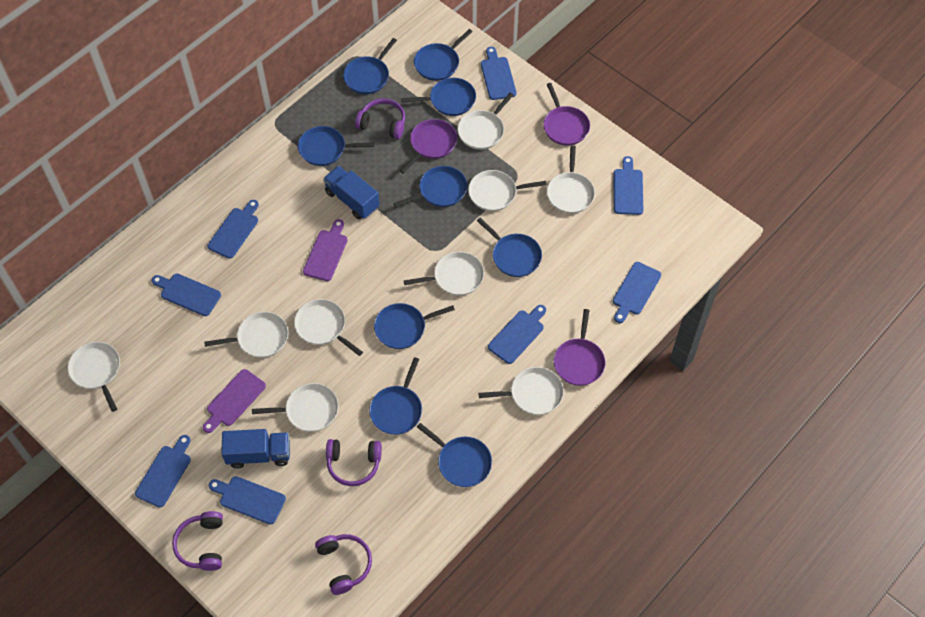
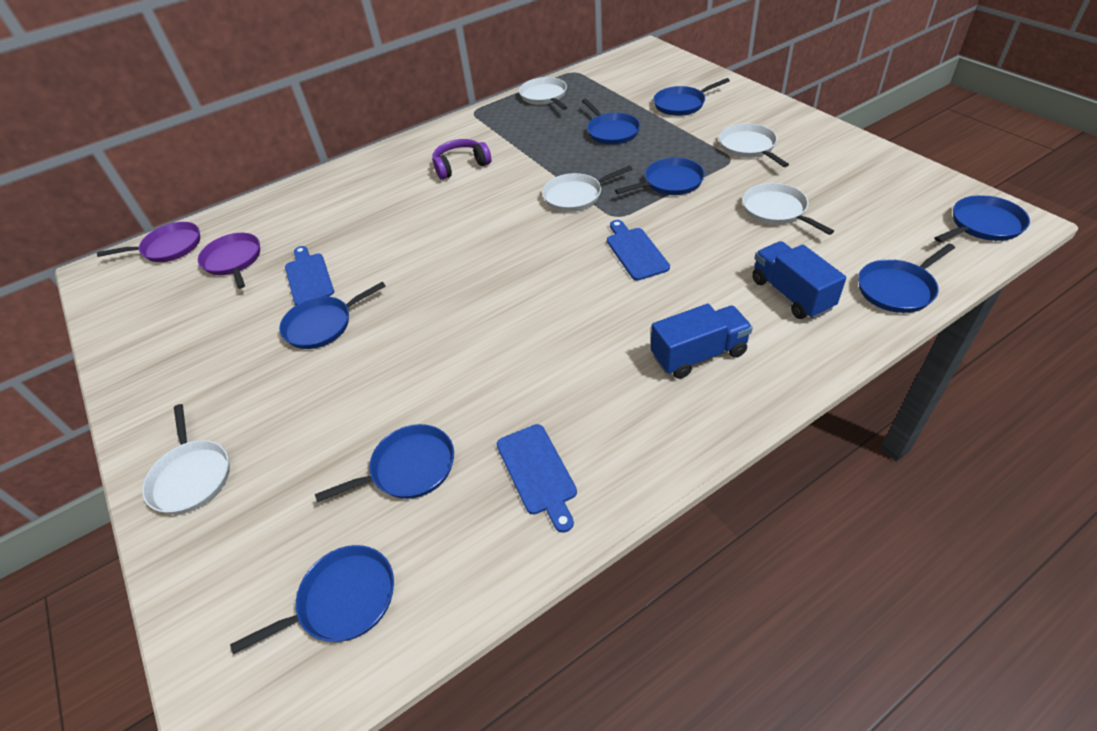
blue cutting board: [135,435,191,507] [152,274,221,316] [207,200,259,259] [209,476,286,525] [481,47,517,100] [488,305,546,364] [613,156,643,215] [613,262,661,323] = 8 -> [285,246,334,305] [497,424,577,533] [607,220,670,280] = 3
blue pan: [298,126,374,166] [343,38,397,94] [369,357,422,435] [374,303,455,349] [394,166,467,207] [401,78,476,116] [414,29,473,81] [417,423,492,487] [477,218,542,277] = 9 -> [230,545,394,654] [279,281,386,349] [315,424,454,502] [582,99,640,145] [615,158,705,195] [653,78,730,116] [858,244,955,313] [934,195,1030,242] = 8
purple cutting board: [203,369,266,433] [303,219,348,281] = 2 -> none = 0
purple headphones: [172,511,223,571] [315,534,372,595] [326,439,382,486] [355,98,405,139] = 4 -> [432,139,491,180] = 1
purple pan: [400,119,457,174] [543,83,590,146] [554,309,605,386] = 3 -> [97,222,200,262] [198,233,260,289] = 2
white pan: [68,342,120,412] [204,312,288,358] [252,383,339,432] [294,299,363,356] [404,252,484,296] [457,92,514,150] [468,170,546,211] [479,367,564,415] [547,146,595,214] = 9 -> [142,404,230,514] [519,77,568,110] [542,165,632,212] [719,123,789,167] [742,183,834,235] = 5

